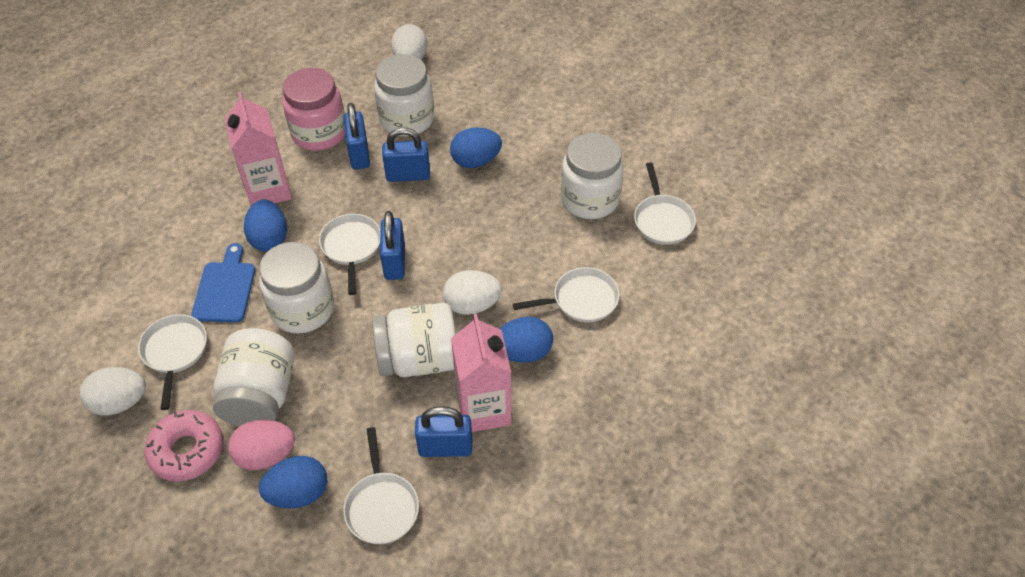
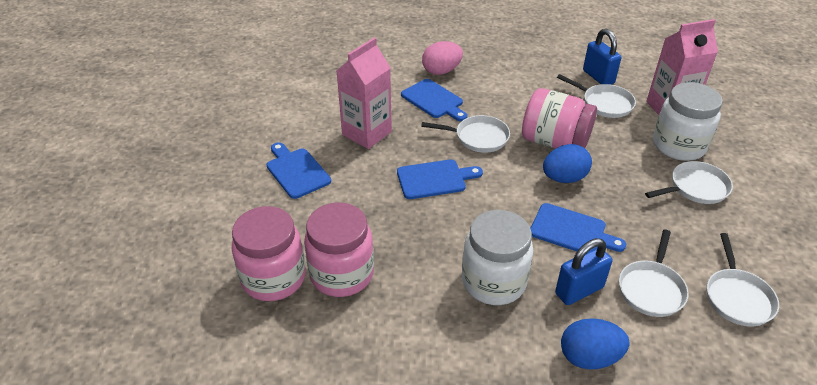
blue cutting board: [191,243,255,322] = 1 -> [267,142,331,199] [397,159,483,199] [401,79,467,121] [530,203,626,252] = 4
blue egg: [244,200,287,252] [259,456,327,509] [450,127,502,168] [499,317,553,363] = 4 -> [543,144,592,183] [561,318,630,370] = 2
blue padlock: [344,103,370,169] [380,211,405,280] [382,127,430,182] [415,406,472,457] = 4 -> [555,238,612,305] [583,29,621,85] = 2
pink donut: [145,410,223,481] = 1 -> none = 0
pink jar: [283,68,345,151] = 1 -> [232,206,306,301] [304,202,374,297] [522,88,597,148] = 3
white egg: [80,367,146,416] [391,24,427,60] [443,270,502,315] = 3 -> none = 0
white jar: [213,328,295,427] [259,242,334,334] [372,303,456,377] [374,54,434,136] [561,133,624,219] = 5 -> [462,210,533,305] [653,82,723,161] = 2

